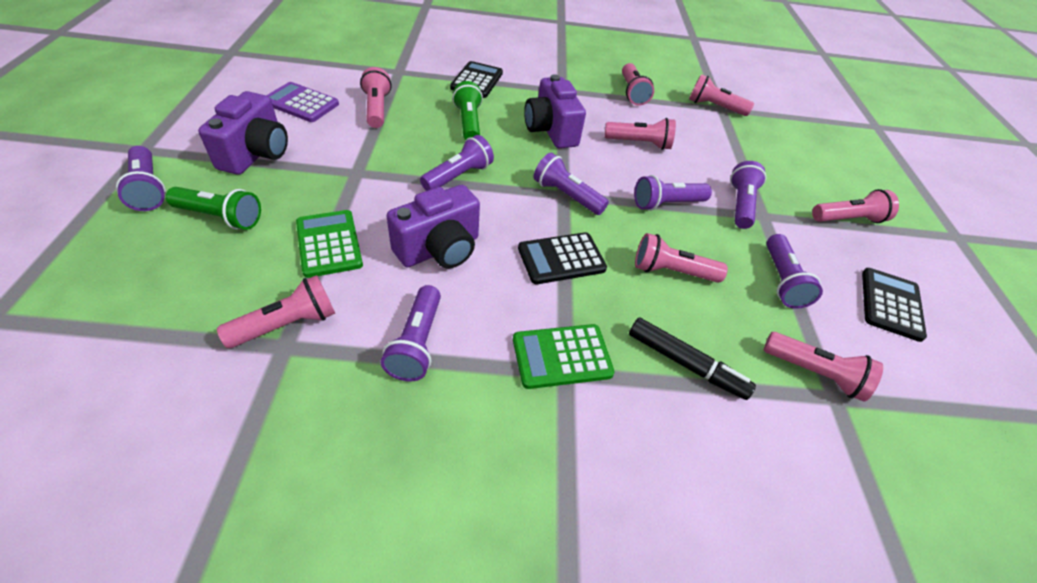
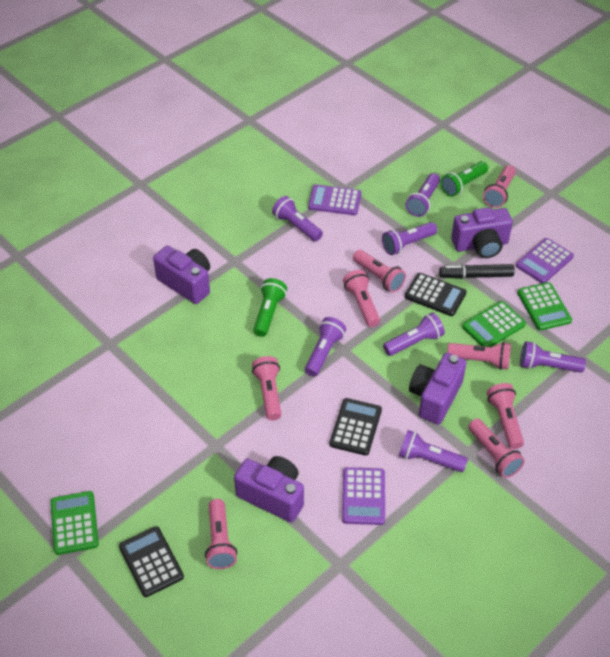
green calculator: [296,210,363,278] [513,324,615,389] = 2 -> [51,491,99,555] [462,301,526,347] [517,282,572,331] = 3
purple calculator: [266,82,339,122] = 1 -> [308,185,361,215] [342,467,385,525] [516,238,574,283] = 3
purple camera: [198,91,288,175] [386,185,480,269] [524,74,586,148] = 3 -> [153,246,210,304] [234,456,304,522] [409,353,466,425] [451,207,513,258] = 4

